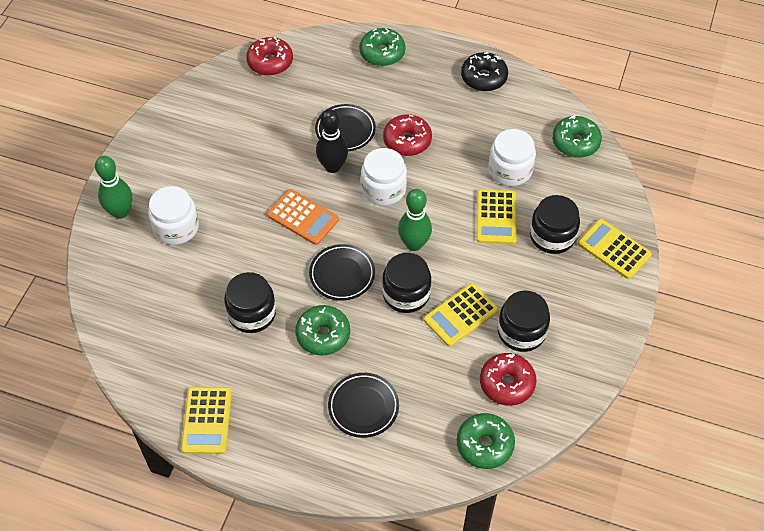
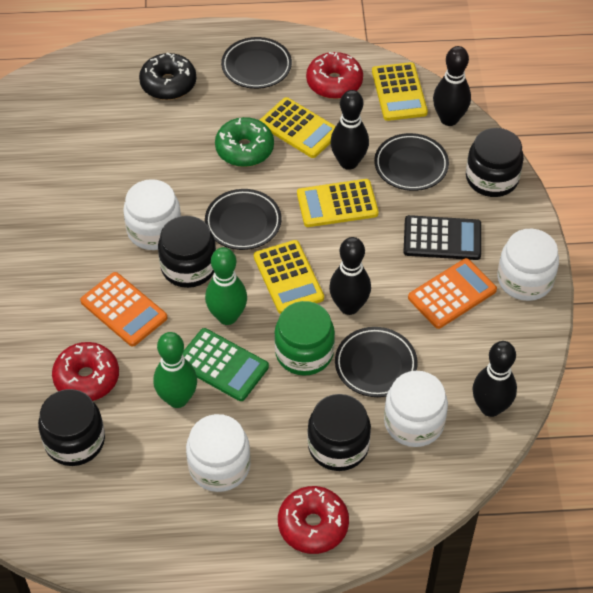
black bowling pin: [316,109,348,173] = 1 -> [329,237,371,315] [330,90,369,170] [433,46,471,126] [472,341,517,417] = 4
black calculator: none = 0 -> [404,215,481,260] = 1
black plate: [309,244,375,301] [315,104,376,151] [328,373,399,438] = 3 -> [205,189,282,250] [221,37,292,89] [335,327,417,397] [374,133,449,191] = 4
green calculator: none = 0 -> [182,328,269,401] = 1
green donut: [295,305,350,356] [359,28,406,66] [457,413,515,469] [552,115,602,158] = 4 -> [215,117,274,167] = 1
green jar: none = 0 -> [274,301,335,376] = 1
orange calculator: [267,189,339,245] = 1 -> [80,272,167,347] [408,258,497,329] = 2
white jar: [148,186,199,245] [361,148,407,206] [488,129,536,186] = 3 -> [123,179,181,250] [186,414,251,492] [384,371,448,447] [497,229,559,301] = 4

